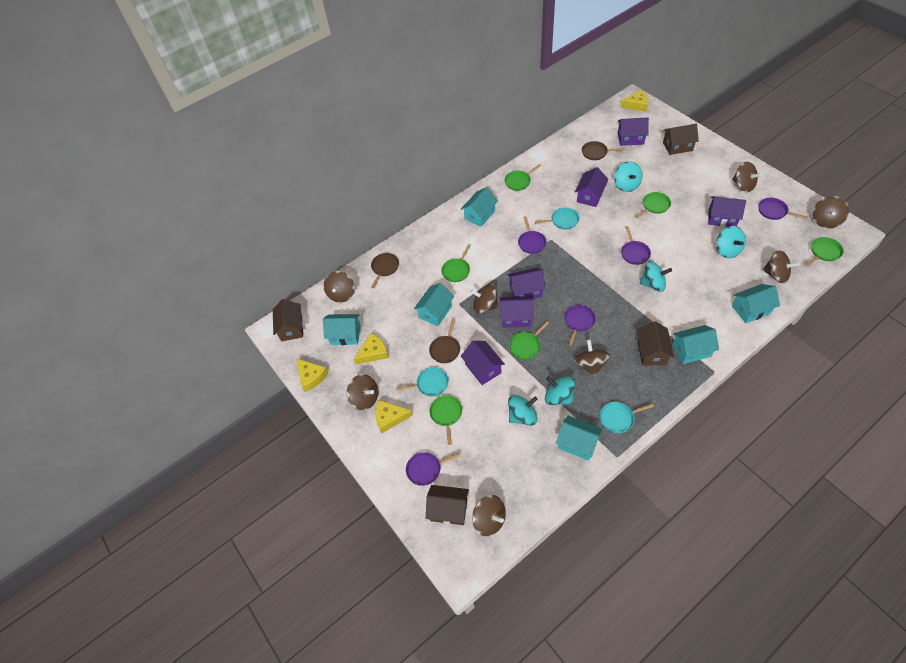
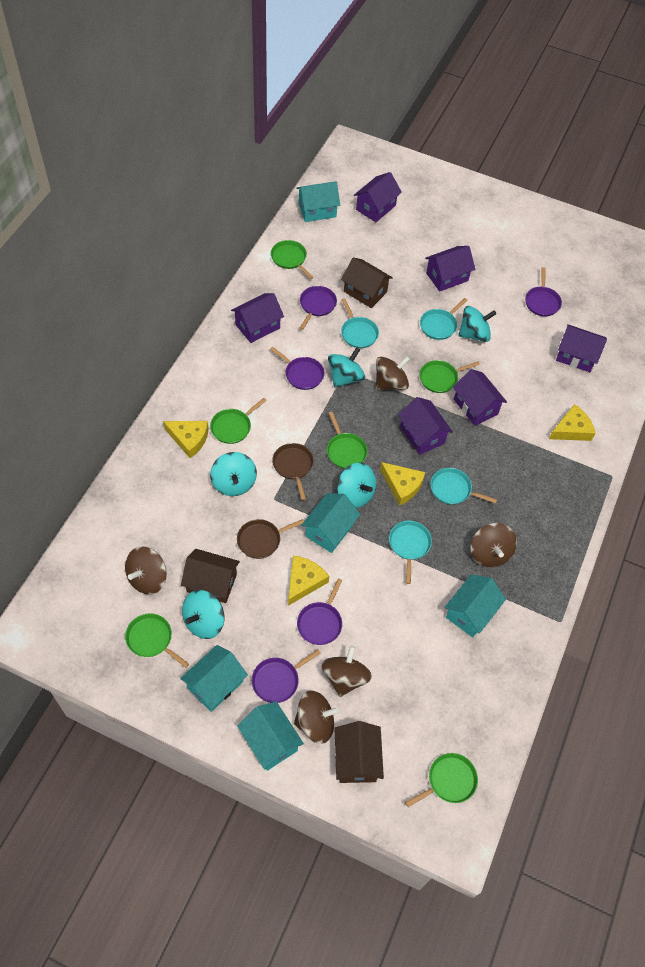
brown house: [273,299,303,342] [426,485,469,525] [637,321,674,366] [663,124,699,155] = 4 -> [181,549,240,603] [334,721,384,783] [341,257,393,308] = 3
brown pan: [371,253,399,288] [429,319,460,363] [582,141,625,160] = 3 -> [237,519,304,559] [272,443,314,500] = 2
brown spinning top: [323,271,355,303] [347,374,378,410] [470,284,499,314] [472,495,506,536] [574,340,610,377] [733,162,762,192] [763,250,800,284] [813,196,849,229] = 8 -> [125,546,167,595] [294,690,340,744] [321,645,372,697] [376,356,410,390] [470,523,517,567] = 5
turquoise house: [323,314,361,345] [414,283,454,326] [461,187,498,227] [556,416,603,461] [672,325,719,364] [732,284,780,323] = 6 -> [180,645,248,712] [237,701,304,771] [296,181,340,222] [301,493,360,553] [444,574,506,637] = 5
turquoise pan: [396,367,449,396] [535,208,580,229] [600,402,654,433] = 3 -> [341,298,379,348] [389,521,432,584] [420,298,468,340] [430,468,497,505] = 4

